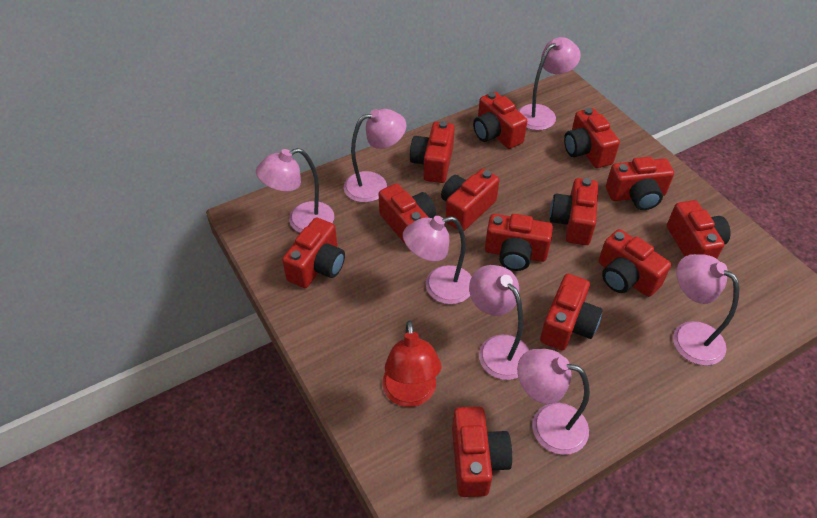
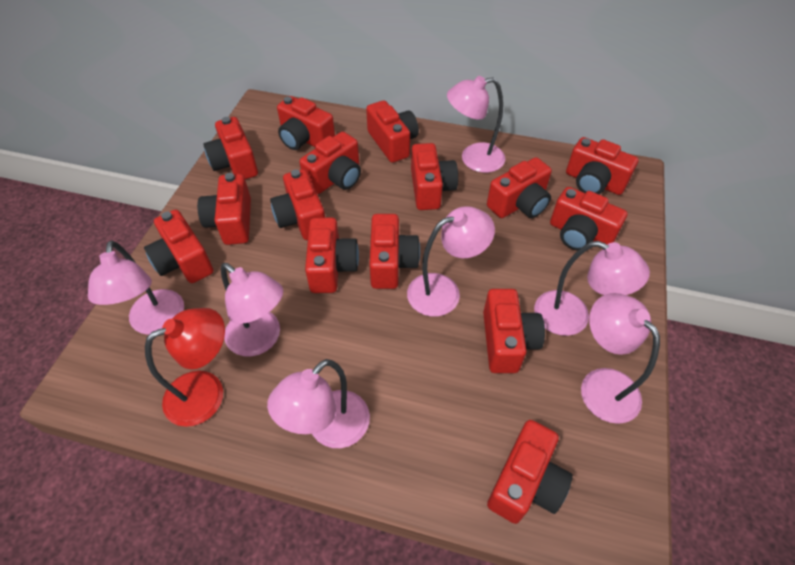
red camera: [282,218,345,288] [379,183,436,245] [410,121,455,183] [441,169,499,231] [452,407,512,497] [473,92,527,149] [485,214,553,271] [540,274,603,350] [550,178,598,245] [564,108,620,168] [599,229,671,297] [606,157,674,210] [667,200,731,259] = 13 -> [144,209,213,283] [197,173,251,245] [203,117,258,179] [270,169,325,240] [277,96,335,150] [299,131,361,194] [305,217,359,293] [366,100,419,163] [369,214,420,289] [411,143,458,210] [483,289,545,373] [487,157,552,218] [487,420,573,524] [550,187,628,251] [566,137,639,195] = 15

